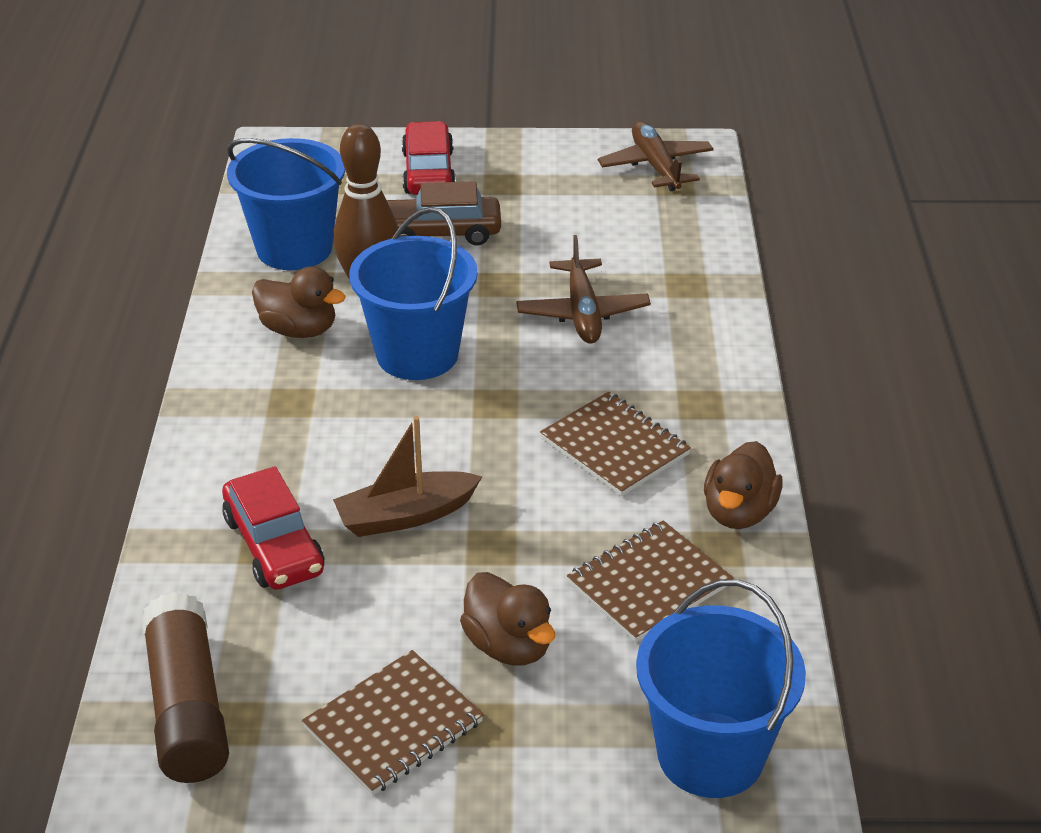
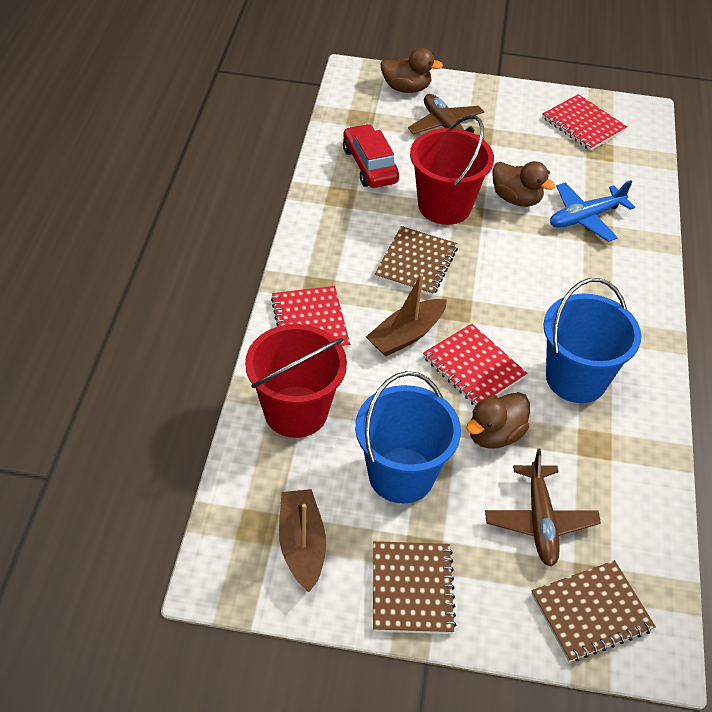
blue bucket: [227,138,345,270] [349,207,478,380] [636,579,806,798] = 3 -> [355,371,461,503] [543,278,641,403] = 2
blue plane: none = 0 -> [550,180,635,242] = 1
brown boat: [333,416,483,537] = 1 -> [279,489,326,592] [366,273,447,356] = 2
brown bowling pin: [333,124,398,280] = 1 -> none = 0
brown car: [387,181,501,246] = 1 -> none = 0
brown glue stick: [141,592,229,783] = 1 -> none = 0
red bucket: none = 0 -> [245,324,347,438] [410,115,494,225] = 2
red car: [222,466,324,590] [402,121,456,195] = 2 -> [343,124,399,188] = 1
red notebook: none = 0 -> [271,286,350,348] [423,323,527,406] [542,94,627,151] = 3

